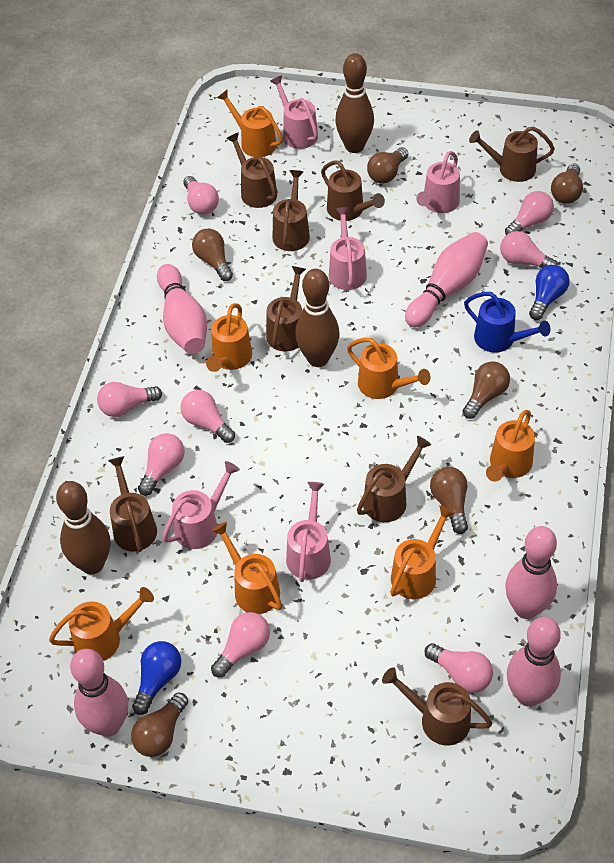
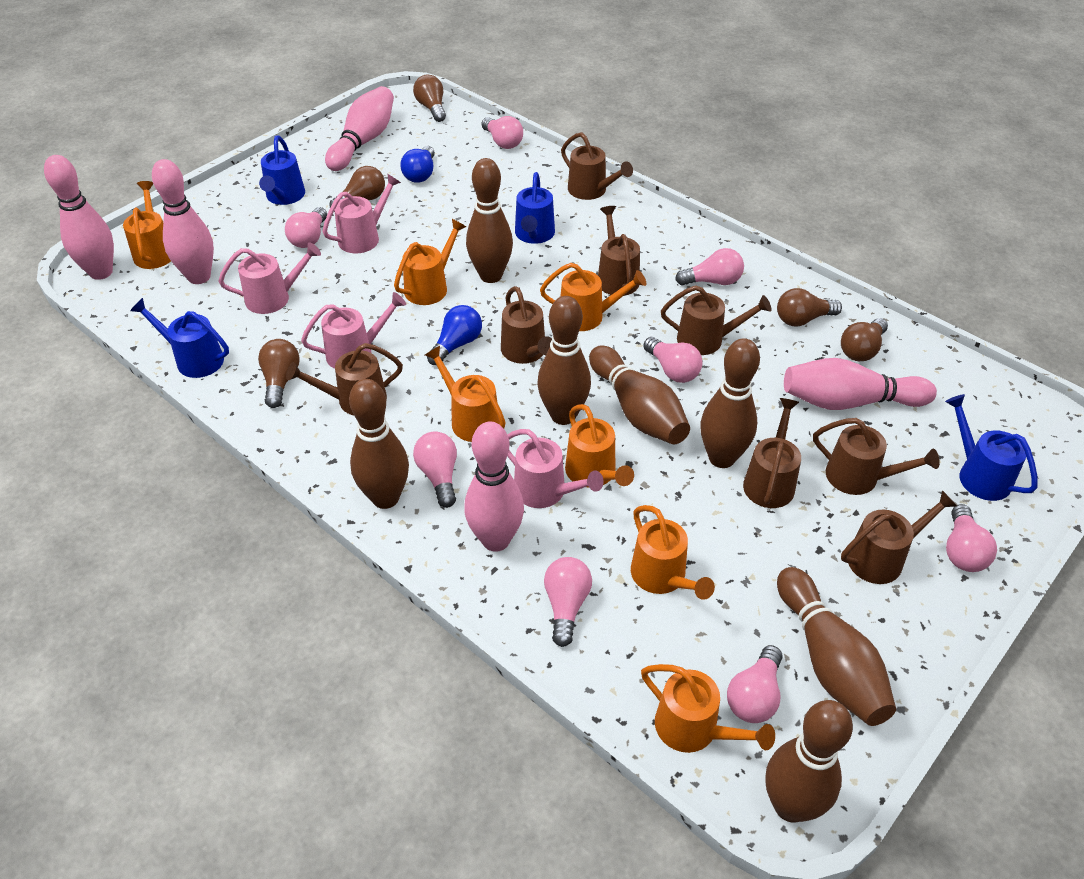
blue watering can: [464,292,550,353] = 1 -> [130,298,229,378] [259,136,305,205] [515,172,555,244] [945,394,1038,501] = 4
brown bowling pin: [56,481,110,574] [295,269,339,367] [335,53,374,153] = 3 -> [349,379,409,509] [466,158,513,283] [537,296,591,425] [589,346,690,444] [700,338,760,468] [766,700,853,823] [777,567,896,726] = 7
brown light bulb: [131,692,188,757] [192,229,233,281] [367,147,408,184] [430,467,468,534] [462,362,510,419] [551,164,583,204] = 6 -> [258,339,300,408] [330,166,385,212] [413,74,446,122] [777,288,842,326] [841,318,888,361] = 5
pink watering can: [162,461,240,549] [270,75,318,149] [286,482,331,582] [329,207,367,290] [416,151,460,213] = 5 -> [219,242,321,314] [301,292,406,369] [323,174,401,253] [507,429,604,508] = 4

